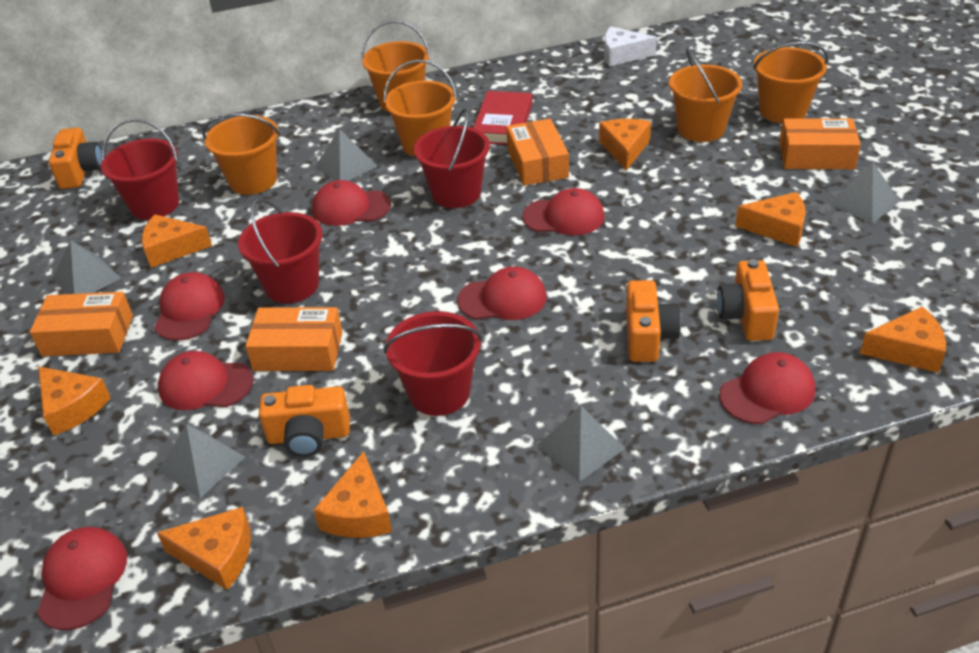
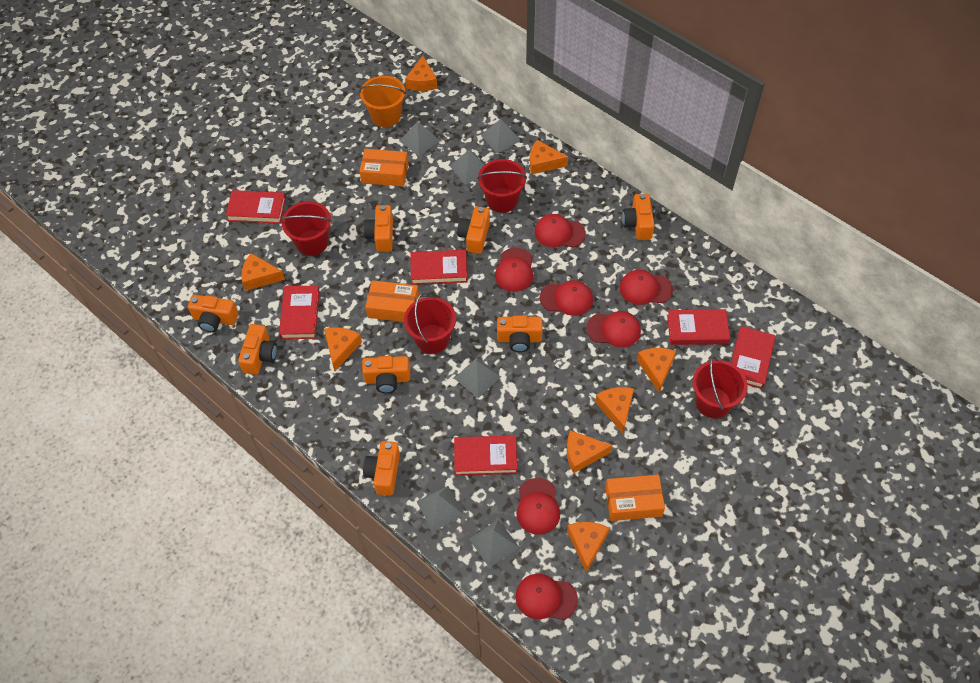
grey pyramid: [52,240,121,294] [158,424,245,498] [315,128,378,181] [537,406,626,482] [828,162,900,224] = 5 -> [400,121,440,156] [417,486,464,531] [450,150,484,185] [454,357,501,398] [469,519,520,568] [481,119,521,153] = 6
orange box: [30,292,133,356] [245,307,343,371] [506,119,569,186] [779,119,861,169] = 4 -> [359,149,409,187] [365,280,419,322] [605,475,665,521] = 3
orange bucket: [202,113,280,195] [361,20,430,112] [383,60,457,157] [669,49,742,142] [753,41,828,123] = 5 -> [359,76,406,127] = 1
orange camera: [49,127,102,189] [259,385,350,457] [626,280,681,362] [717,259,779,341] = 4 -> [188,295,238,332] [238,324,277,375] [362,356,410,393] [363,205,393,252] [363,441,400,496] [457,206,490,254] [497,315,542,352] [622,194,655,240] = 8
orange cheese: [38,366,111,436] [142,215,212,268] [157,507,251,590] [314,451,392,538] [599,119,651,171] [735,192,806,247] [860,306,946,373] = 7 -> [241,253,285,291] [324,327,362,371] [405,56,438,91] [530,140,568,174] [567,430,613,473] [567,522,609,573] [595,387,634,433] [637,348,676,393] = 8
red book: [473,91,533,145] = 1 -> [226,190,286,224] [279,285,320,339] [411,250,467,285] [454,435,517,476] [667,309,730,345] [731,326,776,389] = 6
white cheese: [604,26,657,67] = 1 -> none = 0

